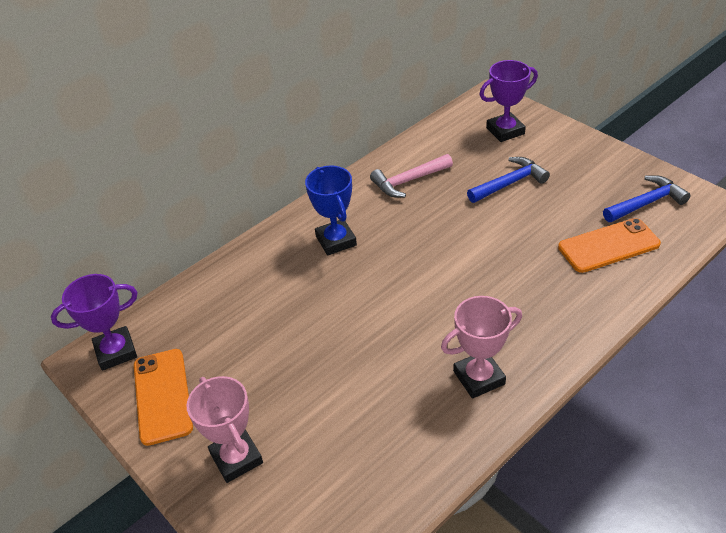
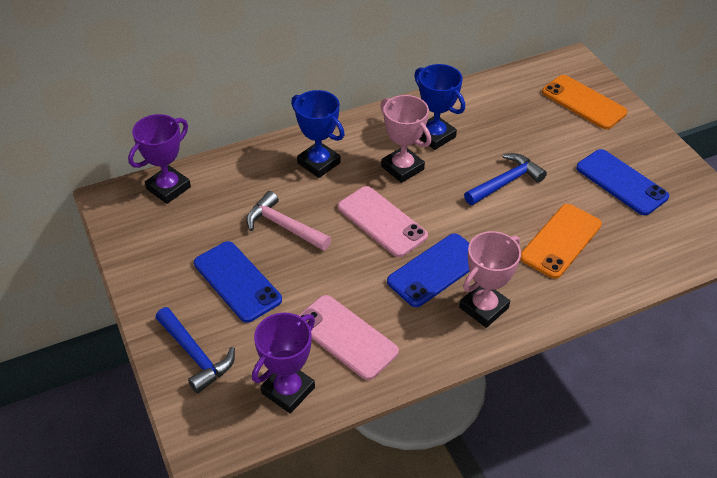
blue phone: none = 0 -> [194,241,282,323] [387,233,470,307] [576,149,669,215] = 3
blue trophy: [305,165,357,256] = 1 -> [291,90,345,178] [414,64,465,150] = 2
pink phone: none = 0 -> [298,295,399,380] [338,186,428,257] = 2

